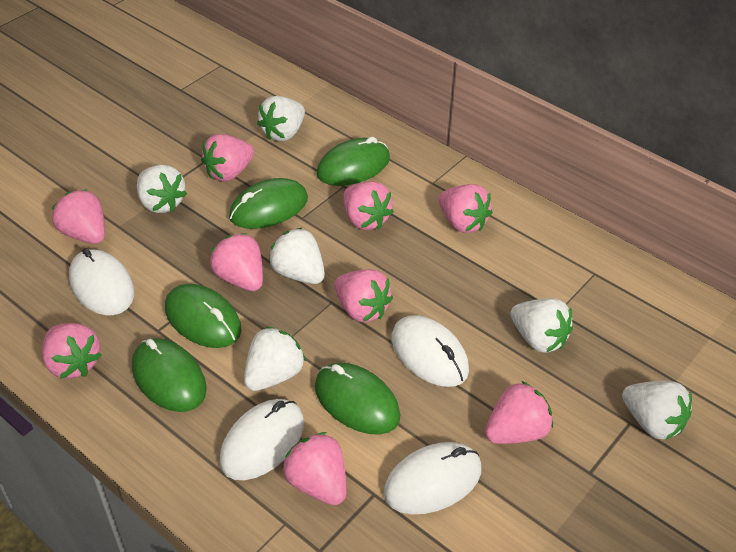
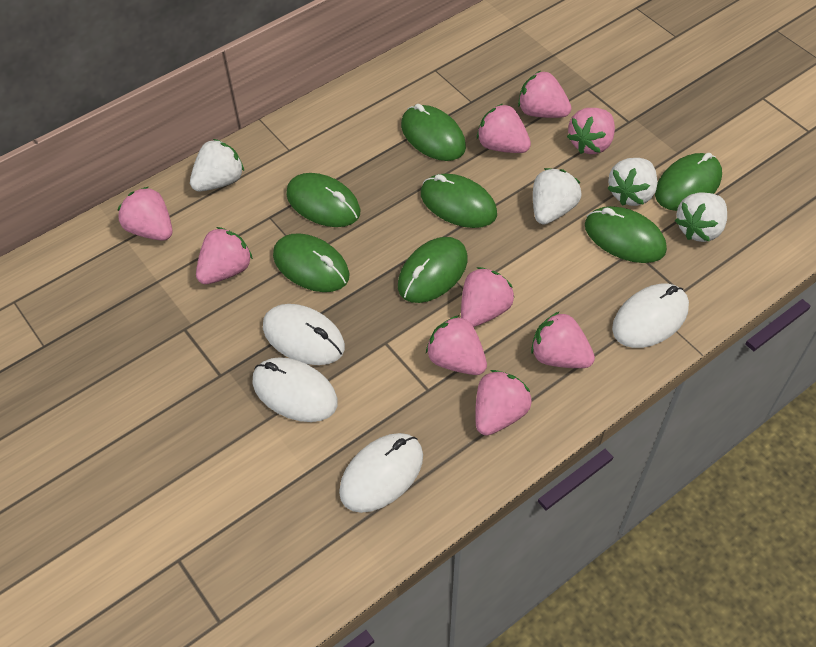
green mouse: [132,338,207,412] [165,284,242,348] [229,178,308,229] [315,363,401,435] [317,137,390,186] = 5 -> [273,233,350,292] [286,173,360,227] [398,237,468,303] [401,104,466,161] [421,174,497,228] [585,206,667,263] [655,153,722,211] = 7
white strawberry: [137,165,187,213] [244,326,306,391] [257,96,305,141] [268,227,325,284] [511,298,573,353] [622,381,692,440] = 6 -> [190,139,244,191] [533,168,582,225] [607,158,658,206] [674,192,727,242] = 4

